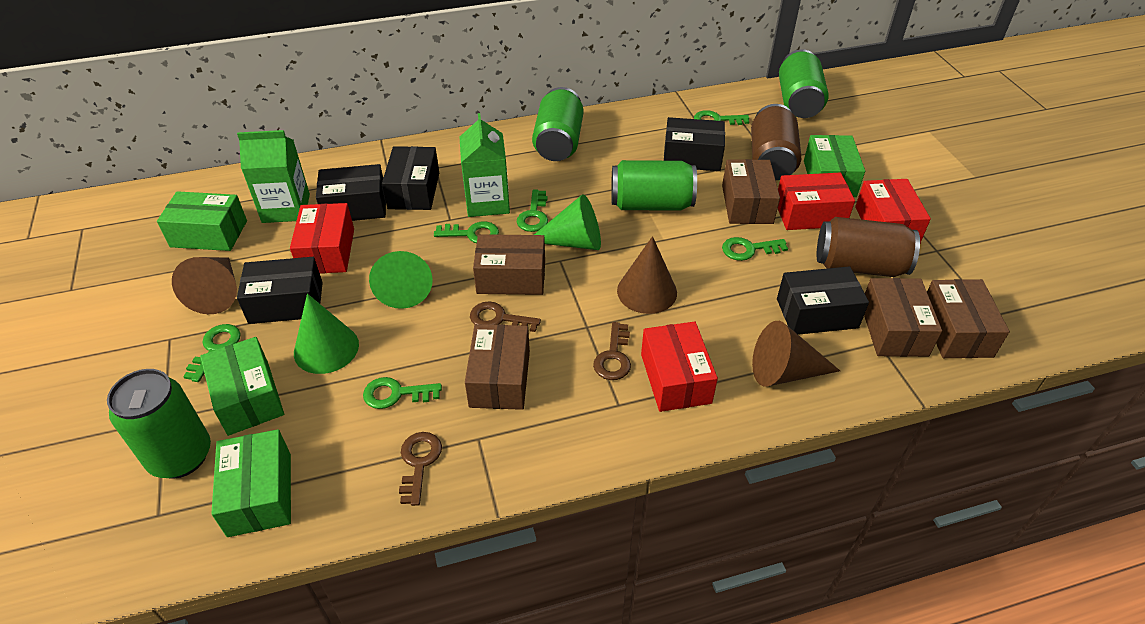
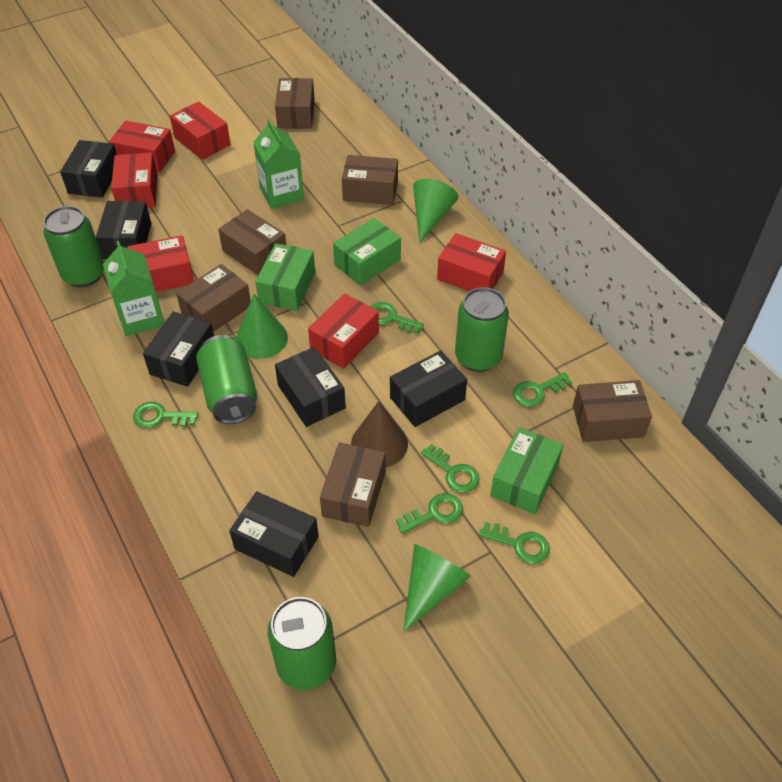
black box: [237,257,323,324] [316,164,386,221] [382,146,439,210] [664,117,725,171] [777,266,869,335] = 5 -> [60,140,117,198] [96,201,151,259] [143,312,214,387] [229,491,319,577] [275,347,346,427] [390,351,467,427] = 6
brown box: [465,324,530,410] [473,234,545,295] [722,159,780,224] [864,278,942,357] [927,279,1010,358] = 5 -> [176,264,251,332] [218,209,286,275] [275,78,315,129] [320,442,386,527] [342,155,398,205] [573,380,652,442] = 6
brown can: [751,104,801,180] [817,217,920,277] = 2 -> none = 0
brown cone: [172,257,237,314] [617,236,677,314] [752,321,840,387] = 3 -> [351,401,408,467] = 1
brown key: [399,432,442,506] [470,301,541,332] [593,322,631,380] = 3 -> none = 0
green box: [157,191,247,251] [200,337,284,436] [211,429,291,537] [804,135,865,197] = 4 -> [255,243,315,311] [333,218,401,285] [490,427,564,514] = 3
red box: [290,203,354,274] [641,321,718,412] [778,172,855,230] [855,179,931,243] = 4 -> [109,121,175,173] [111,152,158,208] [127,235,194,292] [170,102,231,160] [308,293,379,369] [437,233,506,291] = 6

